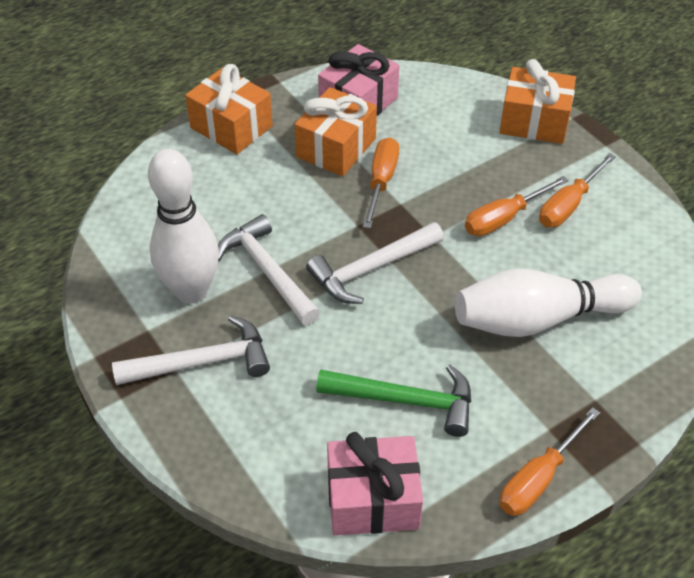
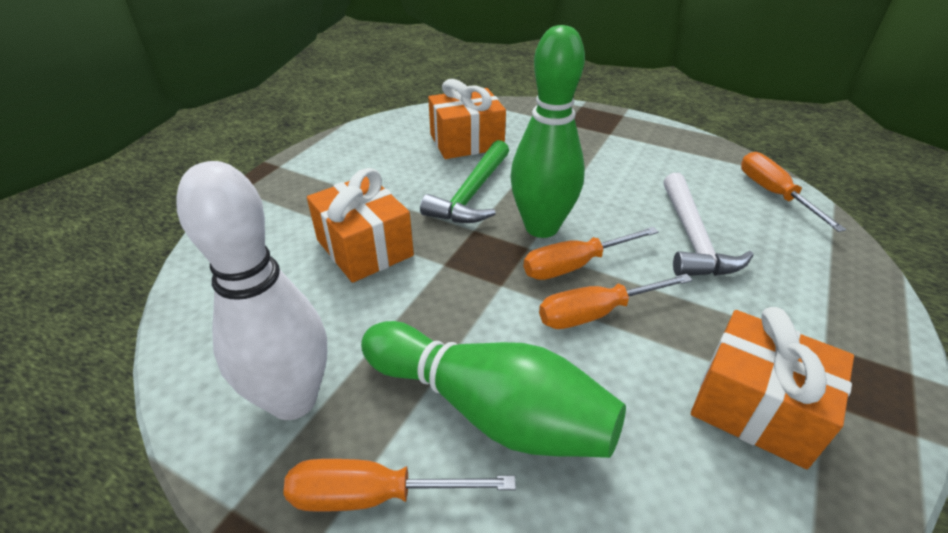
green bowling pin: none = 0 -> [361,321,626,458] [511,25,585,238] = 2
pink gift: [318,44,399,116] [327,432,423,536] = 2 -> none = 0
white bowling pin: [148,149,219,304] [455,269,642,337] = 2 -> [176,161,327,420] = 1
white hammer: [112,315,270,385] [218,214,320,325] [306,222,444,304] = 3 -> [663,173,753,276] = 1

